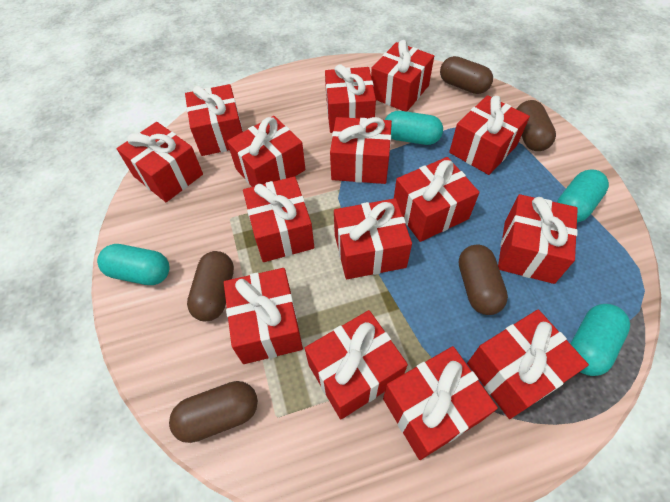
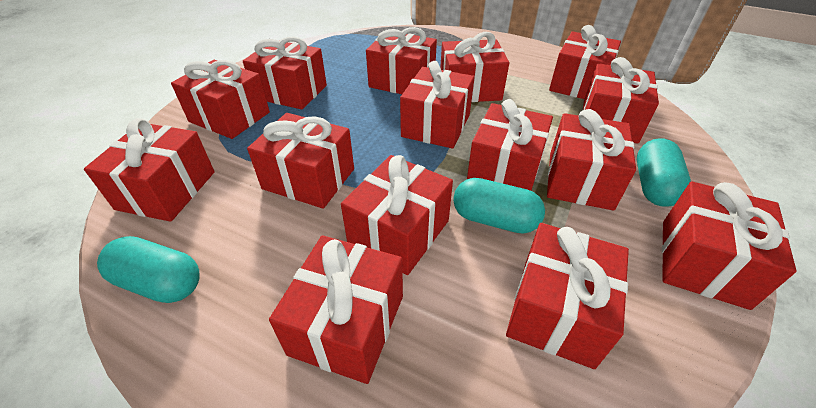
brown capsule: [169,381,258,443] [187,251,234,321] [440,56,493,94] [459,245,508,315] [517,100,556,151] = 5 -> none = 0
turquoise capsule: [97,244,170,285] [385,111,443,145] [557,169,609,223] [570,304,630,376] = 4 -> [97,236,200,303] [453,178,545,234] [637,138,691,207] = 3

